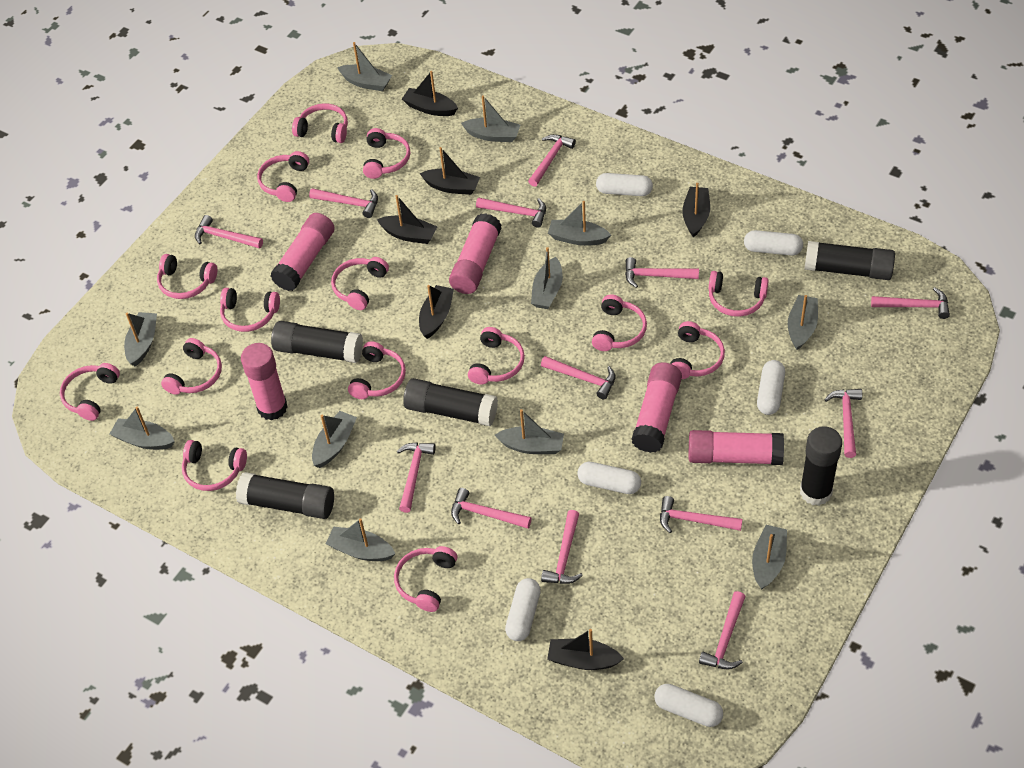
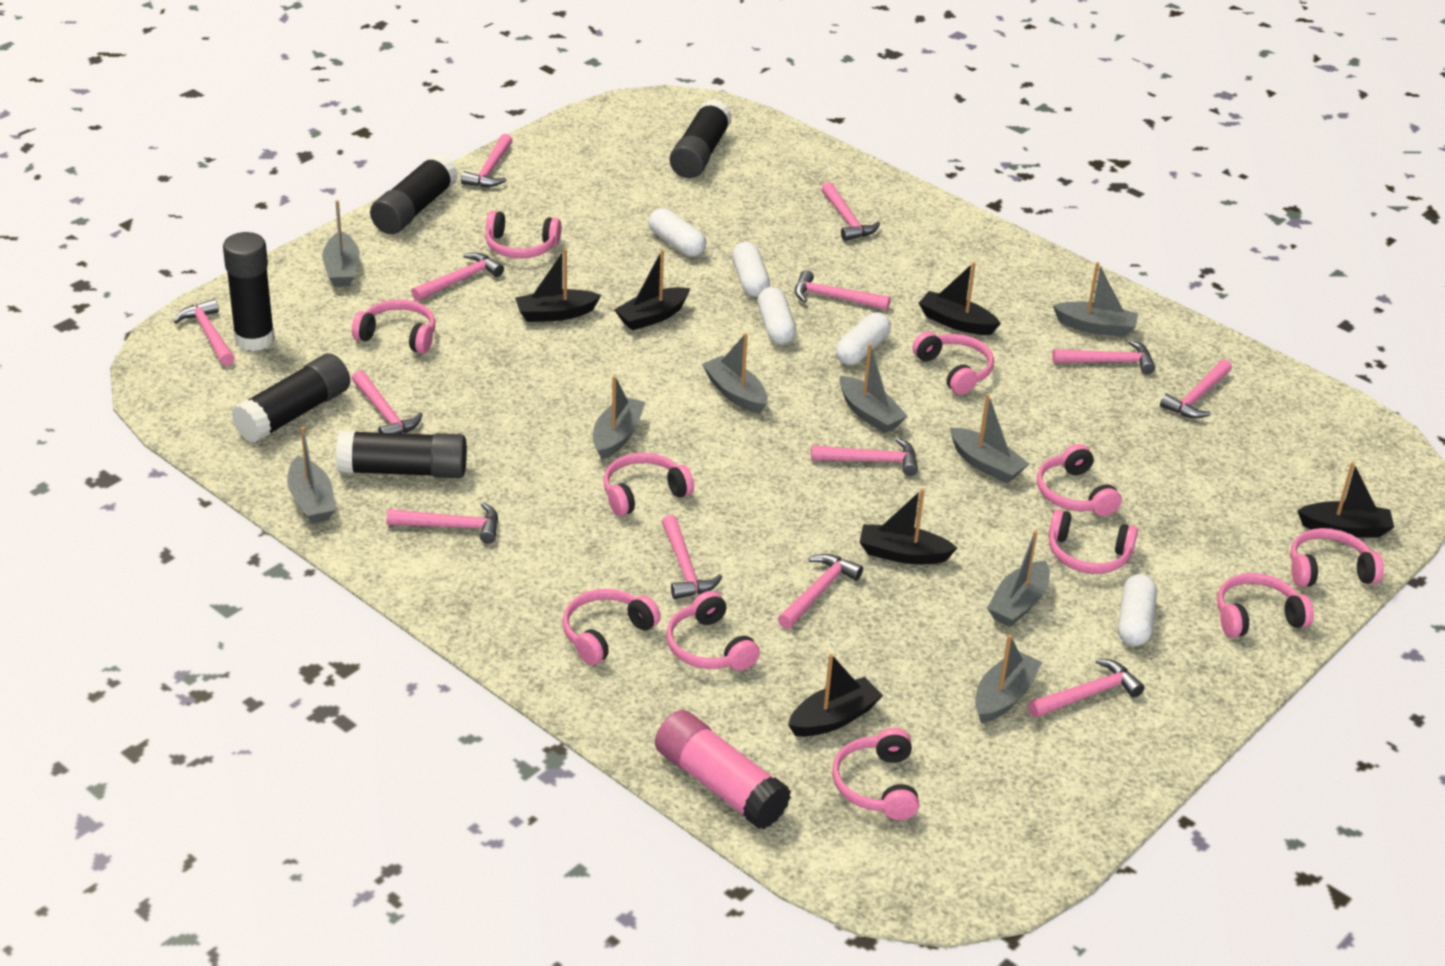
grey boat: [110,407,175,450] [124,312,157,367] [312,411,357,468] [325,518,396,561] [337,42,392,91] [461,95,520,142] [495,409,564,454] [531,247,563,309] [548,201,611,246] [752,525,787,590] [788,295,818,350] = 11 -> [287,427,335,524] [322,200,360,287] [593,376,645,460] [702,333,768,414] [839,343,908,433] [950,394,1029,483] [975,635,1042,723] [987,530,1050,627] [1053,262,1138,337] = 9
pink glue stick: [241,343,288,420] [270,213,335,291] [449,213,502,294] [632,363,682,453] [689,430,784,465] = 5 -> [655,710,791,829] = 1
pink headphones: [60,363,120,421] [157,254,217,299] [161,338,222,395] [182,440,247,491] [220,288,280,332] [257,151,309,202] [292,103,348,143] [331,257,389,310] [348,341,406,399] [363,128,410,179] [394,546,457,612] [468,327,525,385] [592,295,647,351] [670,321,725,379] [709,271,769,317] = 15 -> [352,299,435,354] [485,211,561,258] [562,589,661,665] [603,453,694,516] [666,591,760,671] [832,728,919,820] [912,332,994,395] [1037,444,1121,516] [1048,509,1138,574] [1217,573,1314,638] [1290,528,1384,587] = 11
white capsule: [505,578,541,641] [577,462,641,494] [596,173,653,196] [654,684,723,727] [744,230,803,255] [757,360,785,415] = 6 -> [648,208,706,257] [732,242,770,297] [757,287,796,345] [836,312,891,365] [1118,574,1157,646] = 5

